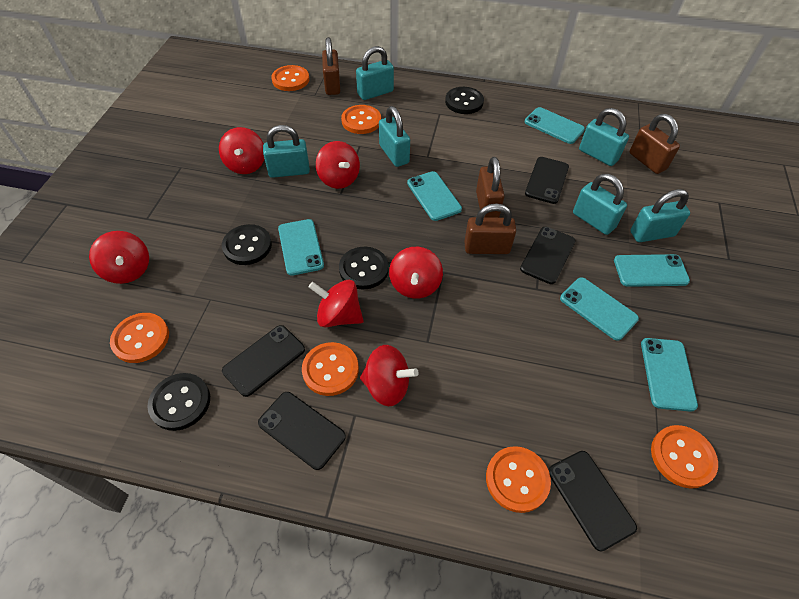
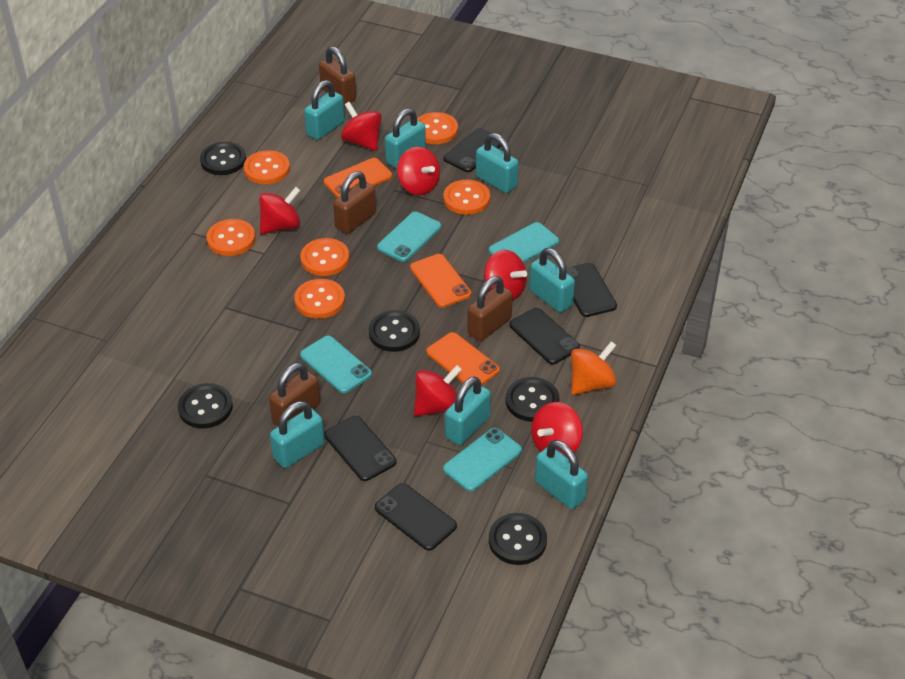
black button: [147,373,210,431] [222,224,272,265] [339,247,389,289] [445,87,484,114] = 4 -> [178,383,233,428] [200,142,246,175] [369,310,420,352] [489,513,547,565] [506,377,559,422] = 5
orange phone: none = 0 -> [324,158,392,198] [410,254,472,308] [426,332,500,386] = 3
orange spinning top: none = 0 -> [571,341,617,395] = 1
turquoise padlock: [263,125,310,178] [356,46,394,100] [379,106,410,167] [573,174,627,235] [579,108,629,166] [630,189,690,242] = 6 -> [270,401,325,468] [304,80,345,140] [385,108,426,169] [445,376,491,446] [476,133,519,193] [529,248,575,313] [535,440,588,509] = 7
turquoise phone: [278,219,324,276] [407,171,462,221] [525,107,585,144] [560,277,639,341] [614,254,690,287] [641,338,698,412] = 6 -> [300,336,372,393] [377,212,441,262] [443,428,522,491] [489,222,559,263] = 4

